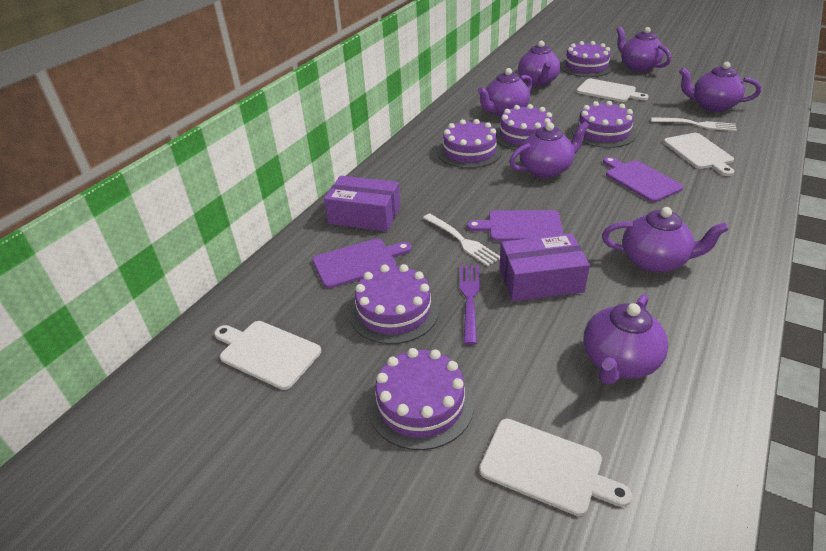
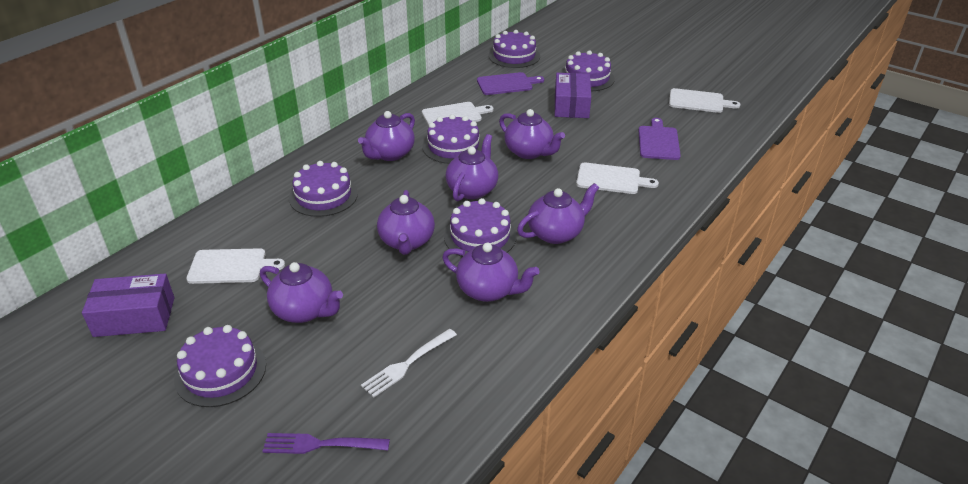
purple cutting board: [312,239,412,289] [467,210,564,241] [603,157,684,202] = 3 -> [477,72,544,95] [638,118,681,160] = 2
white fork: [423,214,500,266] [651,117,737,131] = 2 -> [361,329,457,398] = 1

